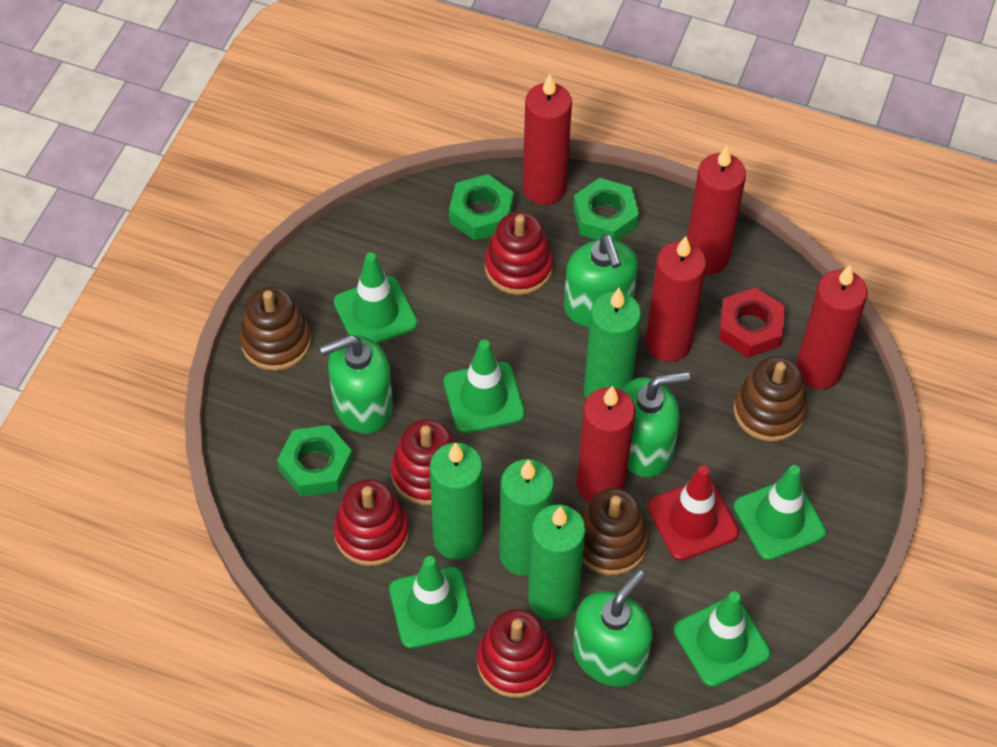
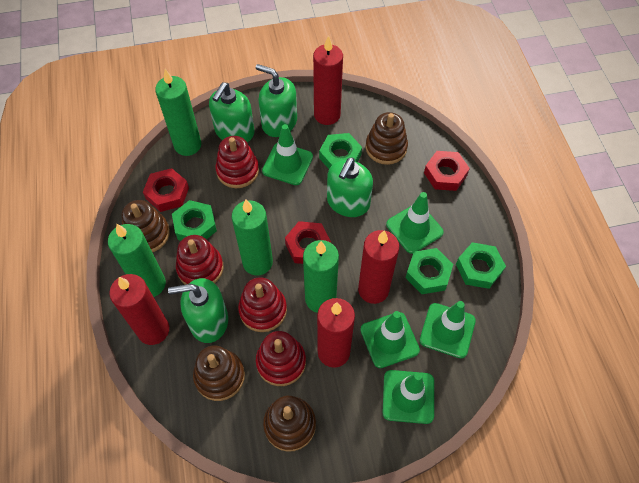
brown stacking toy: [240,286,311,371] [581,488,649,575] [734,356,807,442] = 3 -> [121,200,170,252] [193,346,245,401] [263,396,316,452] [366,112,408,165] = 4
green nut: [277,425,353,497] [449,174,514,240] [573,178,639,241] = 3 -> [172,200,217,241] [319,133,362,169] [406,248,453,294] [456,242,506,289] = 4
red candle: [523,74,572,205] [576,386,636,503] [646,236,706,362] [687,146,746,275] [796,265,868,389] = 5 -> [109,274,169,345] [313,35,343,125] [317,298,355,368] [358,230,399,304] = 4
red nut: [719,287,785,358] = 1 -> [143,168,189,212] [285,221,331,264] [424,151,470,191] = 3
red traffic cone: [647,465,739,561] = 1 -> none = 0

